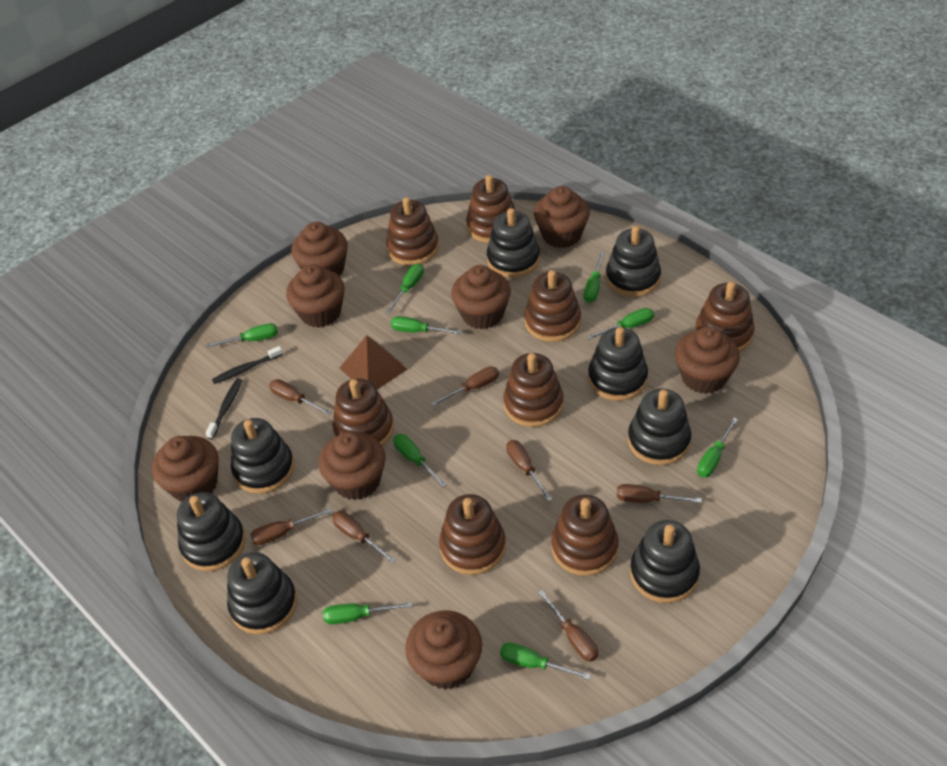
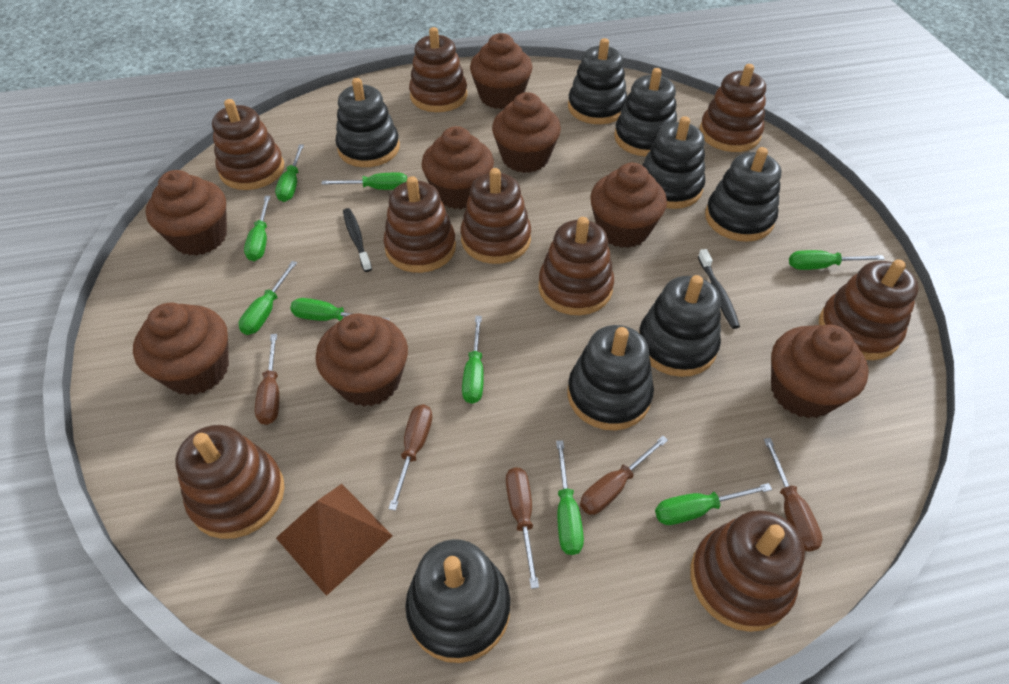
brown screwdriver: [250,508,332,545] [269,379,331,415] [332,511,396,563] [432,366,499,406] [506,440,553,501] [538,590,598,662] [617,484,702,503] = 7 -> [255,334,279,425] [388,404,432,511] [506,467,539,589] [580,436,668,515] [764,438,823,551] = 5
brown stacking toy: [332,379,394,446] [386,197,439,266] [439,494,506,575] [466,175,516,243] [503,353,563,427] [525,270,581,342] [551,495,619,576] [695,281,755,352] = 8 -> [175,425,285,539] [212,99,284,190] [383,176,456,273] [409,27,467,112] [460,168,531,264] [539,217,614,315] [690,510,805,632] [700,64,766,152] [819,260,919,360] = 9

